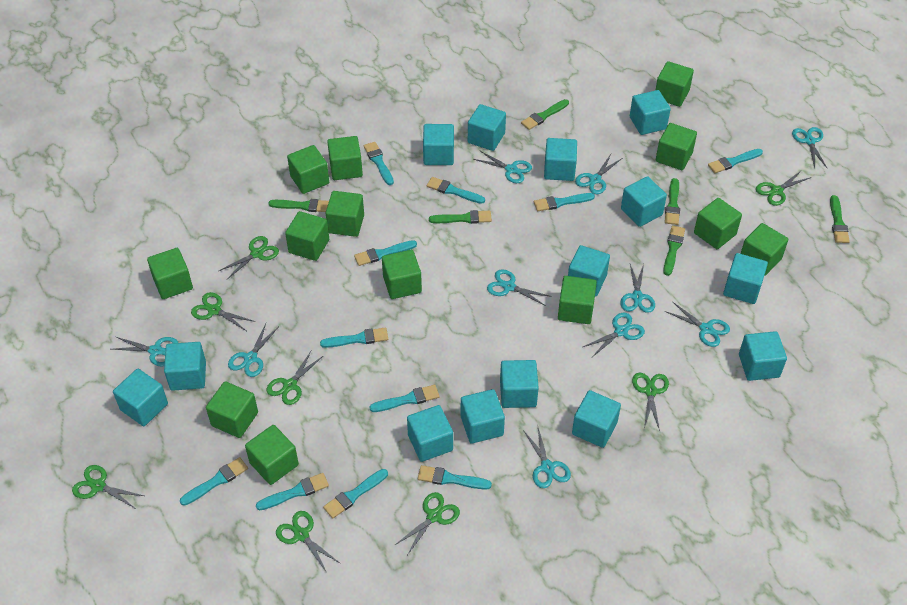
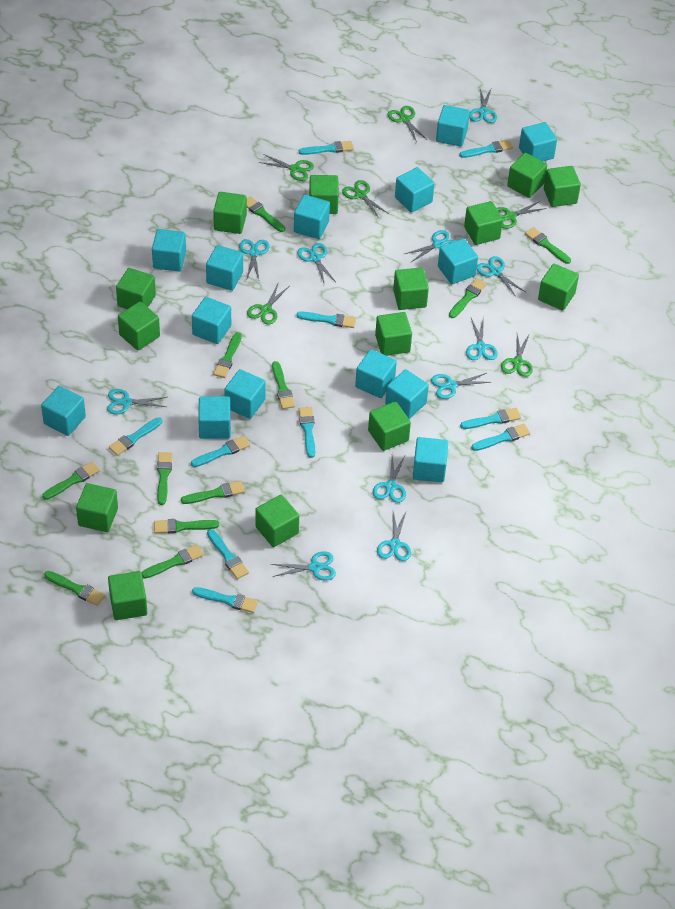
green brush: [268,199,329,212] [429,210,492,224] [521,99,569,130] [663,225,685,276] [665,178,680,225] [830,195,850,243] = 6 -> [42,461,100,500] [44,571,105,606] [141,544,204,579] [154,519,219,533] [157,452,172,505] [181,481,245,504] [213,332,242,378] [247,196,285,232] [272,361,295,409] [449,278,487,318] [525,227,571,264] = 11
green cube: [147,248,193,299] [206,381,258,438] [245,425,299,485] [285,211,329,261] [287,145,329,194] [326,191,364,237] [327,136,363,180] [382,250,422,299] [558,276,597,324] [656,61,694,107] [656,123,697,170] [694,198,742,249] [741,223,788,276] = 13 -> [76,483,118,532] [108,571,147,620] [116,268,156,309] [118,302,160,351] [213,192,247,234] [255,495,299,547] [309,175,339,214] [368,401,411,451] [375,312,412,356] [393,267,429,310] [464,201,503,245] [507,153,547,198] [538,264,579,311] [544,166,581,207] = 14
green scissors: [72,465,144,509] [191,292,255,331] [219,236,279,279] [267,351,323,405] [276,511,340,573] [395,492,460,555] [632,373,669,431] [756,170,811,206] = 8 -> [247,284,289,325] [259,154,314,181] [342,180,389,218] [388,106,426,142] [497,201,546,229] [501,333,533,377] = 6
turquoise brush: [180,457,248,506] [256,473,329,510] [320,328,388,348] [323,469,388,519] [354,240,417,266] [364,142,394,185] [370,385,439,412] [418,465,492,490] [427,177,485,204] [534,193,595,211] [708,149,763,173] = 11 -> [109,417,162,456] [191,436,250,467] [192,587,258,613] [207,529,249,579] [296,312,356,328] [299,141,354,155] [299,407,315,458] [459,140,513,158] [460,408,521,429] [471,424,530,451] = 10
turquoise scissors: [113,337,178,367] [228,323,278,377] [473,150,532,183] [487,269,552,306] [523,428,571,488] [575,154,621,194] [583,313,645,357] [620,264,655,313] [664,302,730,347] [792,127,827,168] = 10 -> [107,389,167,415] [239,239,270,279] [271,551,336,581] [297,243,336,285] [373,454,406,503] [377,510,411,561] [405,230,455,262] [431,373,491,399] [466,317,498,360] [469,87,497,123] [477,256,525,297] = 11

